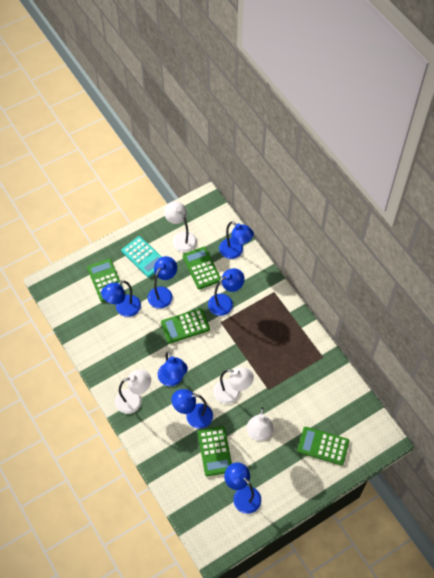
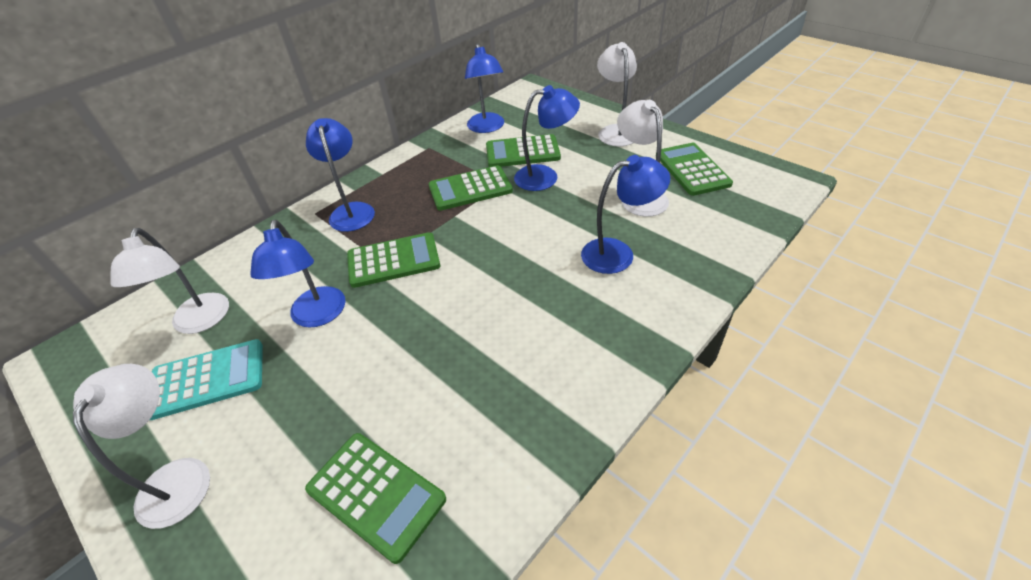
blue lamp: [101,280,141,317] [148,256,177,309] [158,351,188,386] [172,389,213,429] [208,268,245,316] [219,221,254,259] [224,462,261,514] = 7 -> [250,220,346,328] [306,118,375,232] [465,43,504,133] [514,85,580,191] [581,155,670,274] = 5

